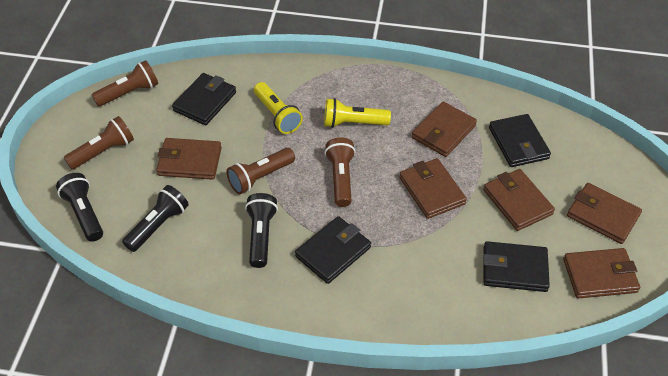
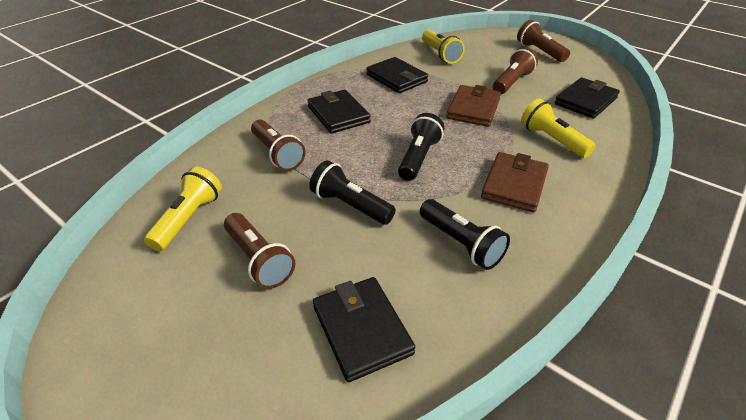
brown wallet: [156,138,222,180] [399,158,467,219] [412,101,477,157] [483,169,555,231] [563,248,640,298] [567,183,642,244] = 6 -> [447,85,501,127] [481,152,549,212] = 2
yellow flashlight: [254,82,303,134] [324,98,391,128] = 2 -> [144,167,222,251] [422,30,465,64] [521,98,596,158] = 3

